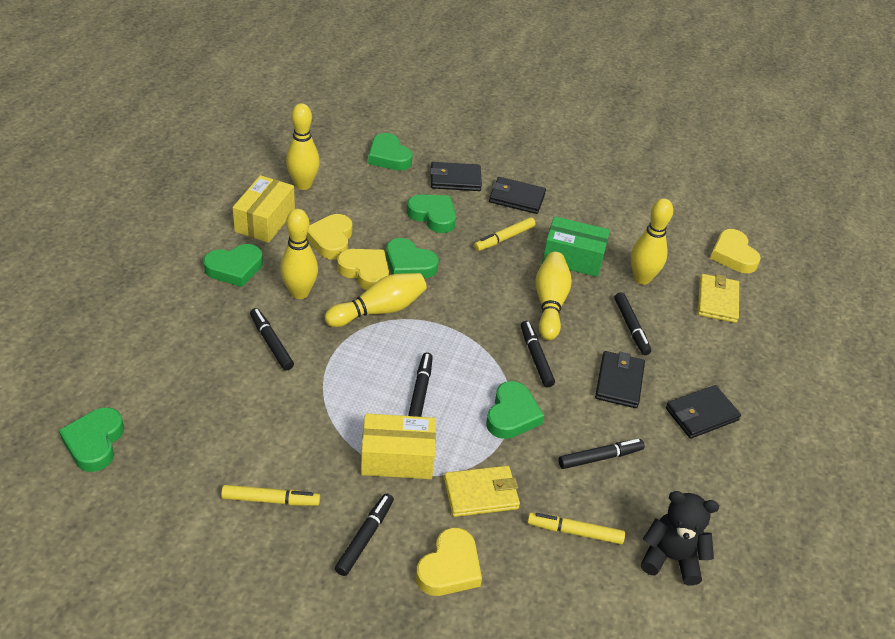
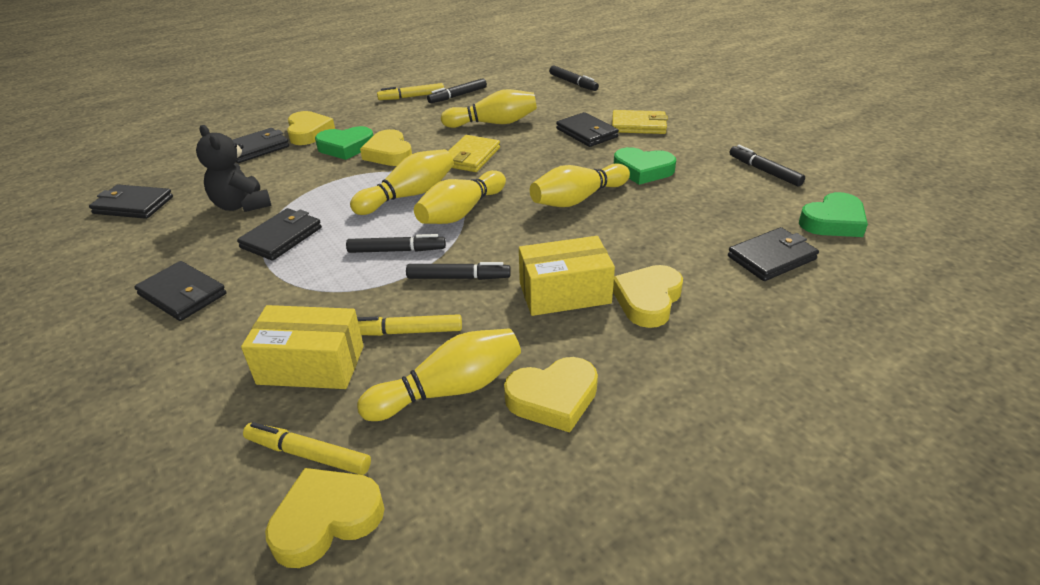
black marker: [250,308,294,371] [335,493,394,576] [408,353,433,417] [521,321,555,387] [559,439,645,469] [615,292,651,355] = 6 -> [346,234,446,253] [406,262,511,280] [427,78,487,103] [549,66,599,91] [729,145,805,187] = 5
black wallet: [430,162,482,191] [489,177,546,214] [595,351,645,408] [666,385,741,439] = 4 -> [89,184,173,219] [134,261,226,321] [232,128,289,163] [237,208,322,261] [556,112,619,147] [728,227,819,281] = 6
green box: [542,216,610,277] = 1 -> none = 0
green heart: [59,407,124,472] [203,244,263,287] [368,133,412,171] [386,238,439,278] [407,195,456,233] [486,381,544,439] = 6 -> [315,126,373,160] [614,147,676,185] [799,192,868,237] = 3
yellow heart: [307,214,352,259] [337,249,389,290] [416,527,482,596] [710,229,761,273] = 4 -> [265,468,385,568] [287,111,335,145] [360,129,412,166] [504,357,598,433] [613,265,683,328] = 5

